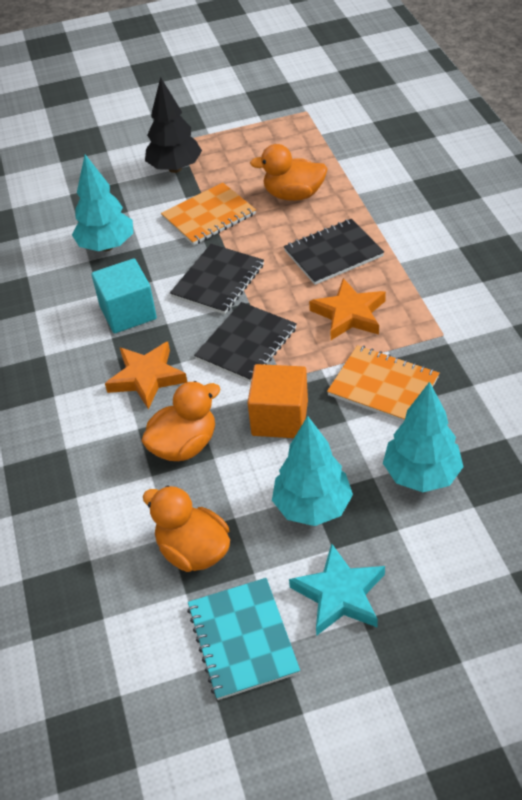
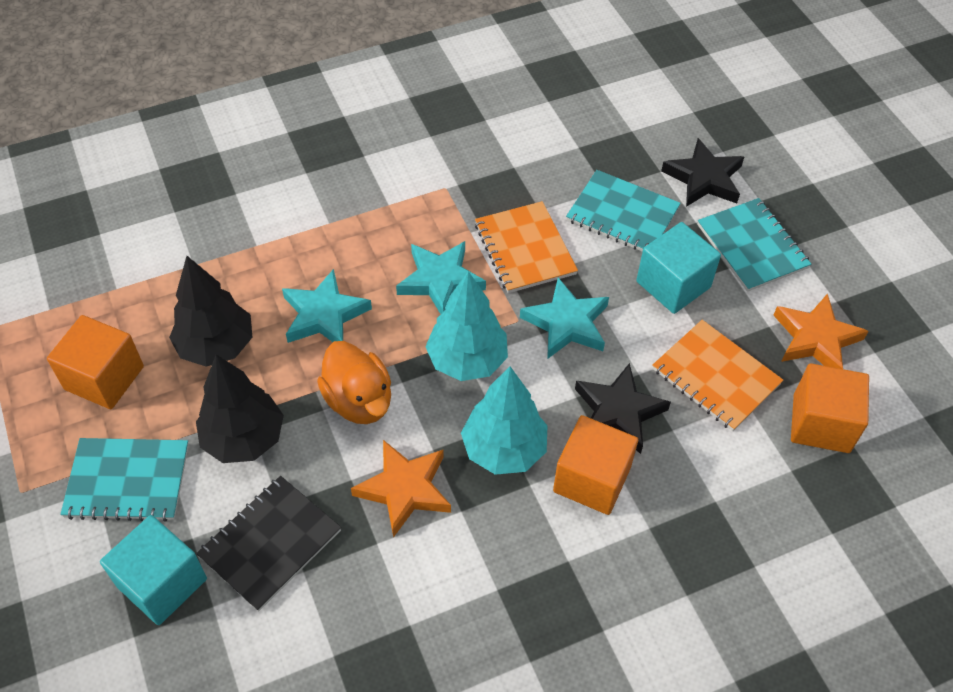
black notebook: [170,244,264,314] [194,302,297,383] [284,219,384,285] = 3 -> [196,476,341,612] = 1
black star: none = 0 -> [575,363,671,454] [661,138,744,207] = 2
black tree: [145,77,202,173] = 1 -> [169,256,253,367] [196,354,284,463] = 2
orange cube: [247,364,308,438] = 1 -> [47,315,144,409] [553,415,638,515] [791,363,869,453] = 3
orange duck: [141,381,221,461] [143,485,230,572] [250,144,327,201] = 3 -> [317,341,391,424] = 1
turquoise cube: [91,258,157,333] = 1 -> [100,515,207,625] [636,222,721,314] = 2
turquoise notebook: [187,578,300,700] = 1 -> [60,438,189,522] [566,170,681,252] [697,198,812,292] = 3
turquoise star: [289,543,385,636] = 1 -> [282,269,372,343] [396,241,486,314] [520,277,609,359] = 3
turquoise tree: [72,154,133,251] [272,416,353,526] [383,382,464,492] = 3 -> [425,271,508,381] [461,366,548,475] = 2

